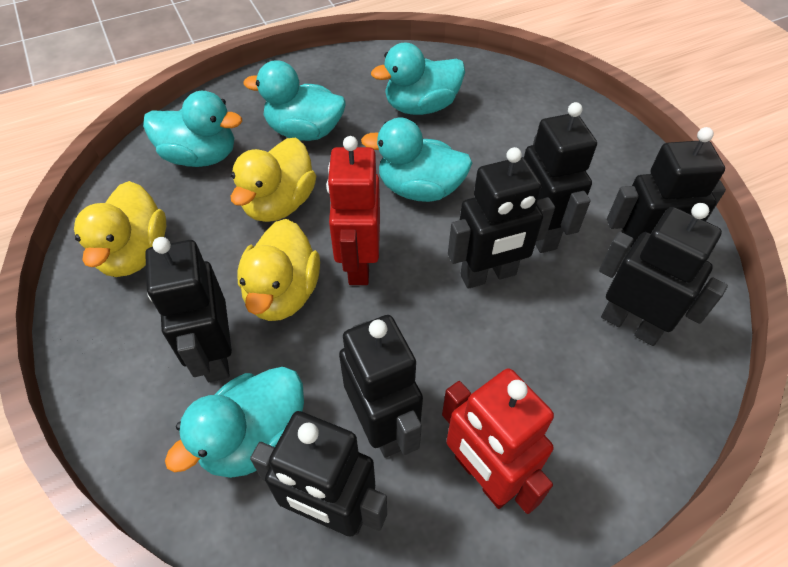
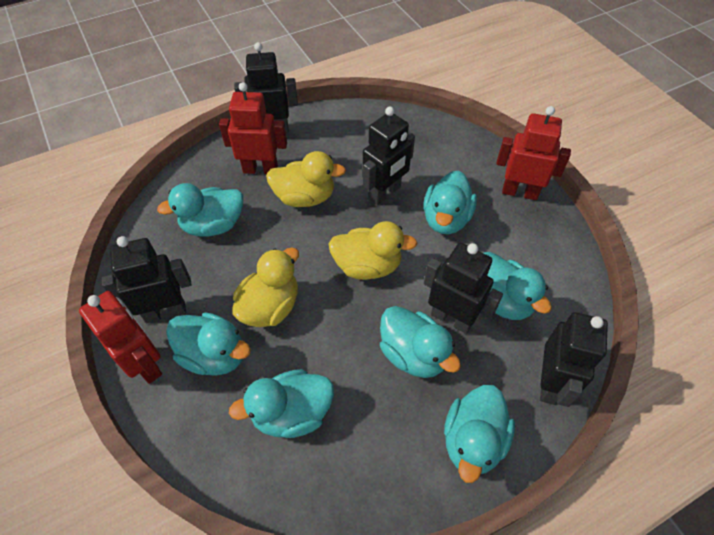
black robot: [145,237,232,382] [250,411,387,536] [339,315,423,458] [448,147,555,289] [524,102,597,253] [599,203,728,346] [607,127,726,255] = 7 -> [102,236,192,323] [234,42,298,134] [363,106,415,205] [424,243,503,334] [540,312,608,407] = 5
red robot: [326,136,380,285] [442,368,554,514] = 2 -> [79,291,162,384] [219,82,287,174] [496,106,571,200] = 3
turquoise duck: [143,91,242,167] [165,367,304,478] [244,60,346,141] [361,118,473,202] [371,42,465,115] = 5 -> [157,183,243,237] [166,312,251,376] [229,369,334,438] [380,306,461,378] [423,171,477,234] [444,385,515,483] [484,252,552,320] = 7

